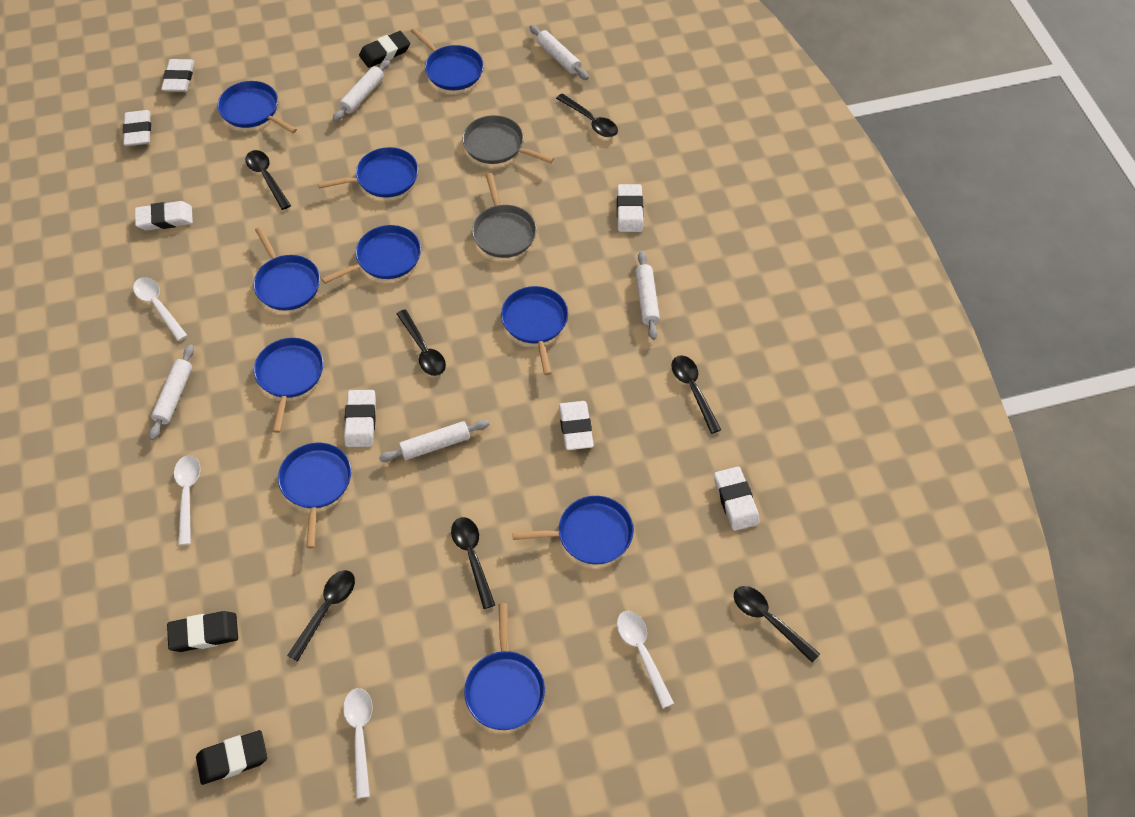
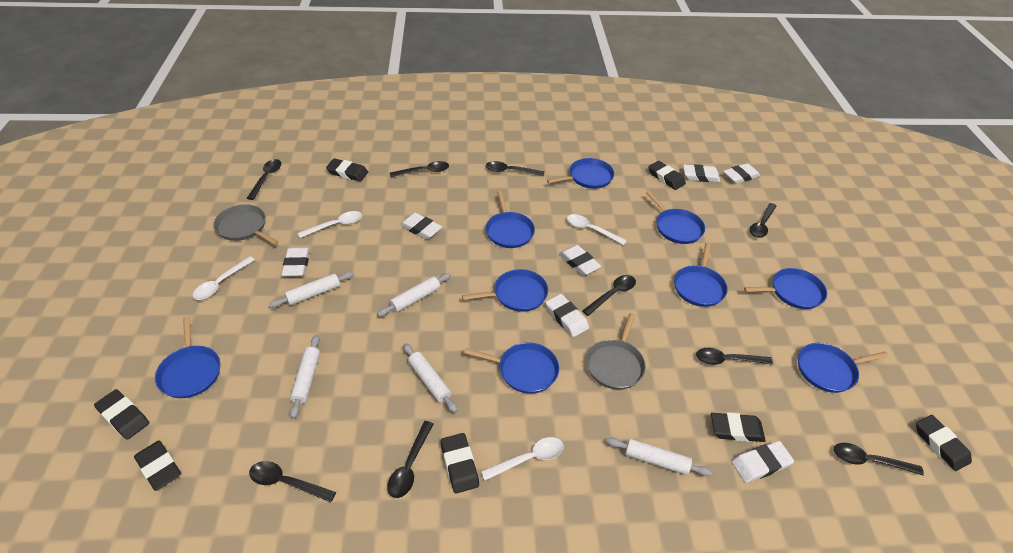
black eraser: [167,611,238,652] [196,730,267,785] [359,31,410,68] = 3 -> [94,389,149,440] [134,440,181,491] [326,158,368,182] [441,433,479,493] [648,161,686,190] [711,412,766,442] [916,415,972,471] = 7
black spoon: [245,150,291,210] [287,570,355,662] [397,309,446,376] [451,517,495,609] [556,93,618,137] [671,355,721,434] [734,586,820,663] = 7 -> [247,159,281,200] [249,461,336,502] [387,421,434,498] [390,161,449,177] [486,161,544,176] [582,275,636,316] [696,348,773,365] [750,203,776,238] [834,443,924,475] = 9
blue pan: [218,81,297,133] [253,227,320,311] [254,338,324,433] [278,443,351,548] [318,147,418,198] [322,225,421,284] [411,28,484,90] [464,603,545,730] [501,286,568,375] [512,496,634,564] = 10 -> [155,316,220,398] [462,269,548,312] [464,343,559,394] [486,191,535,248] [547,158,614,189] [646,191,705,244] [674,243,728,307] [744,268,827,309] [798,343,889,393] = 9

